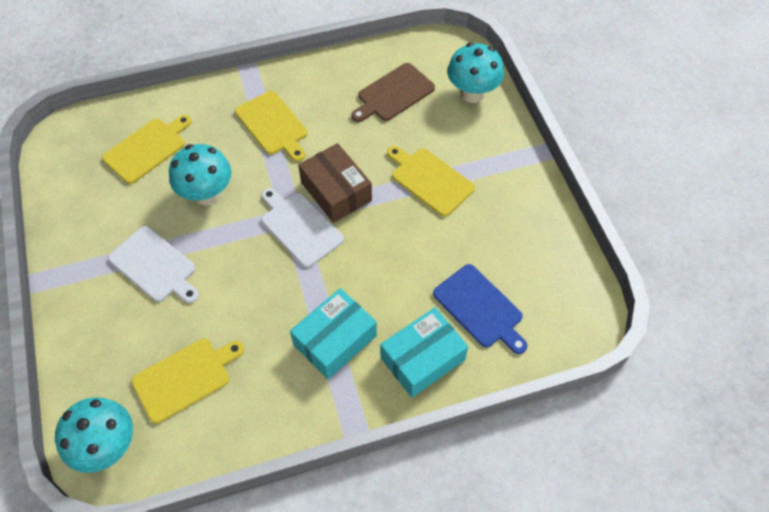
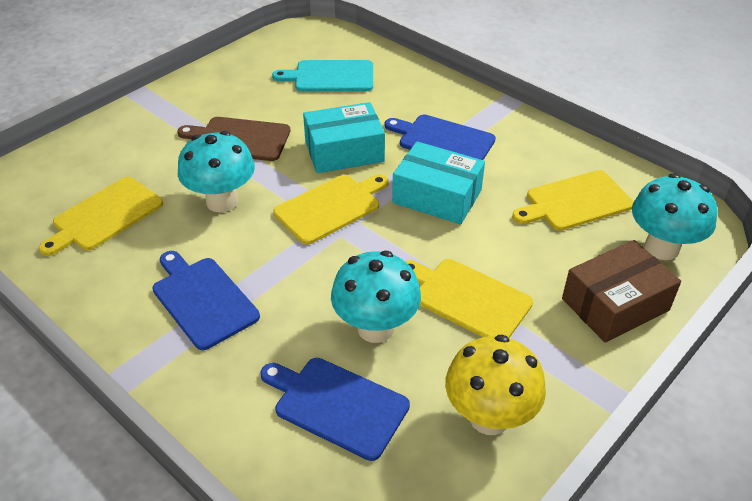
blue cutting board: [433,264,527,354] = 1 -> [152,251,260,350] [260,358,410,461] [385,115,496,160] = 3
turquoise cutting board: none = 0 -> [272,60,373,91] = 1
white cutting board: [108,226,199,303] [262,188,344,267] = 2 -> none = 0
yellow mushroom: none = 0 -> [445,335,546,435] = 1

